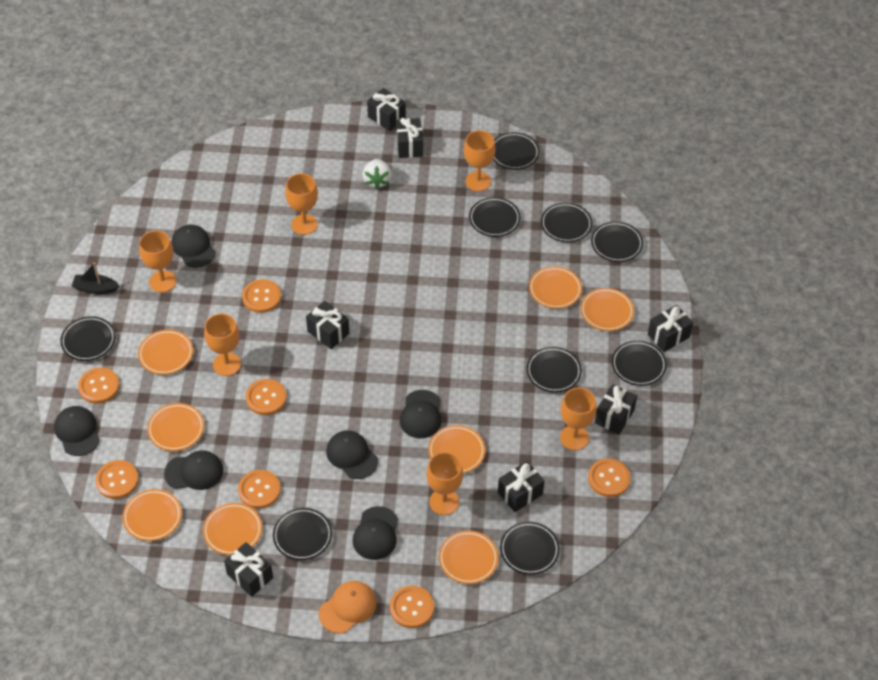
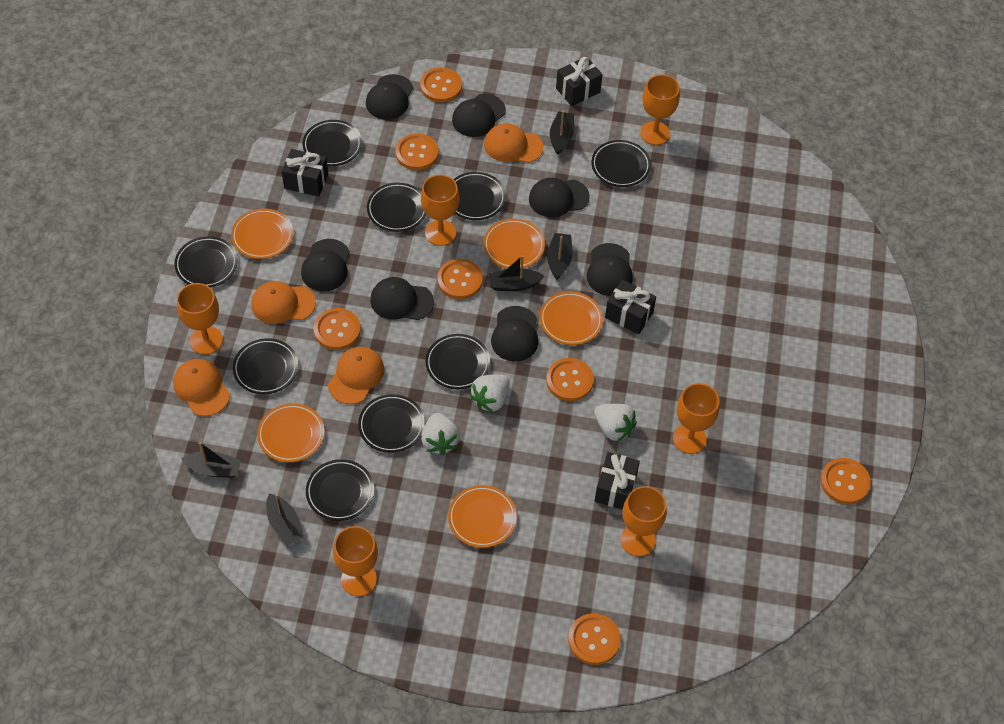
black boat: [72,263,119,294] = 1 -> [181,442,241,478] [266,493,304,546] [489,255,544,291] [547,233,573,280] [550,111,574,155] = 5
black cap: [54,406,100,456] [164,450,223,490] [171,225,216,268] [326,430,378,479] [353,506,398,560] [400,390,441,438] = 6 -> [301,239,350,292] [366,74,413,120] [370,277,434,320] [452,94,506,137] [491,306,538,362] [529,178,590,217] [587,243,633,296] = 7
black gift: [224,542,273,597] [306,301,349,349] [367,88,406,131] [396,118,423,158] [498,461,545,512] [595,384,637,435] [648,305,693,352] = 7 -> [282,149,328,197] [556,56,603,106] [595,452,640,510] [605,280,656,335] = 4
orange cap: [319,581,377,634] = 1 -> [173,359,230,416] [251,281,316,324] [328,347,384,404] [484,123,544,163] = 4
orange plate: [122,489,182,541] [138,330,193,375] [147,403,204,451] [203,503,262,555] [428,425,485,474] [439,531,499,584] [529,266,582,309] [580,288,634,331] = 8 -> [231,209,293,259] [257,403,324,462] [448,485,517,548] [483,219,545,268] [540,291,603,345] = 5
white strawberry: [362,159,392,189] = 1 -> [421,413,460,455] [470,374,510,413] [594,404,637,442] = 3

